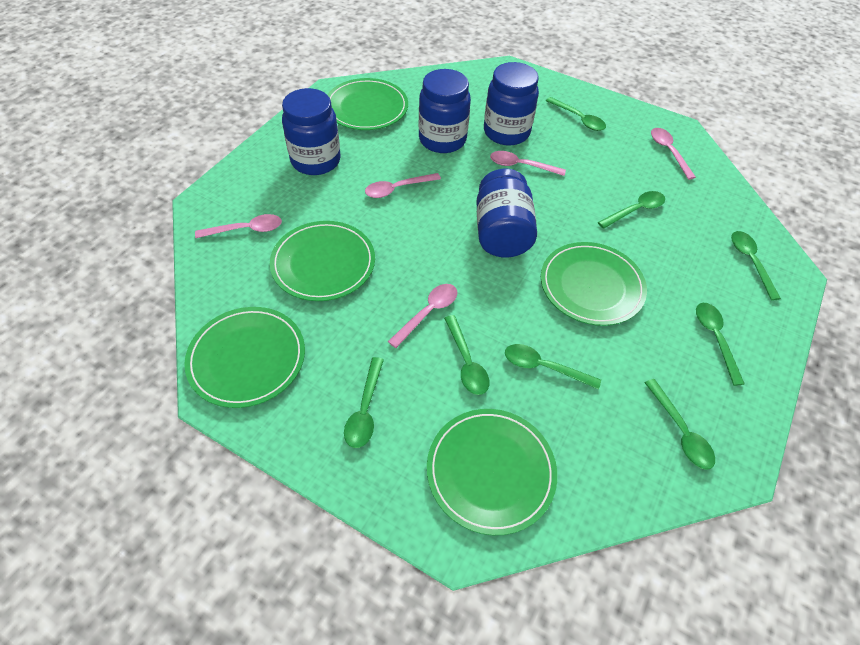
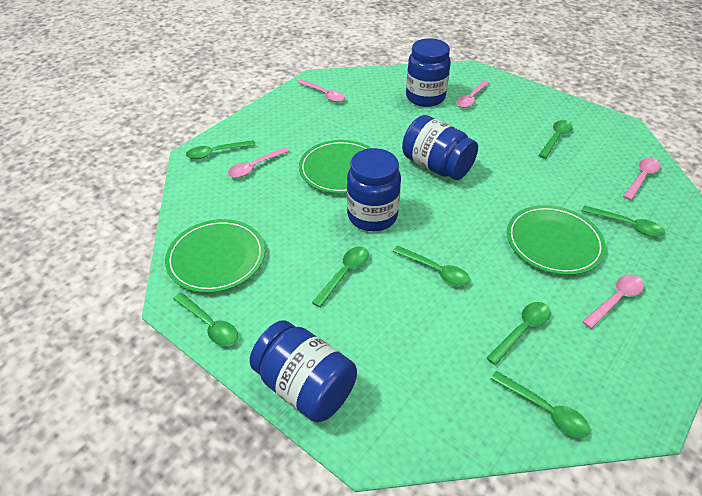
green plate: [184,307,305,408] [270,221,375,301] [327,78,408,130] [427,409,557,535] [541,242,647,326] = 5 -> [165,219,265,293] [299,140,371,194] [507,205,606,275] = 3

